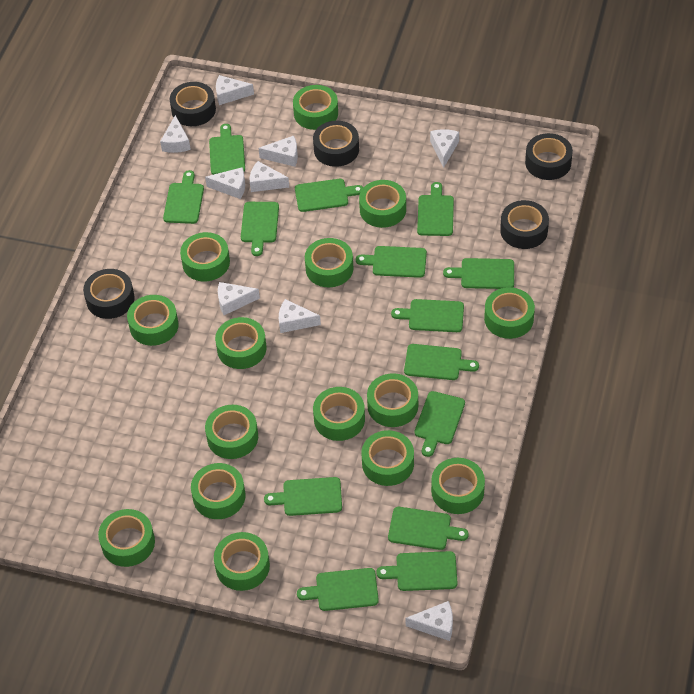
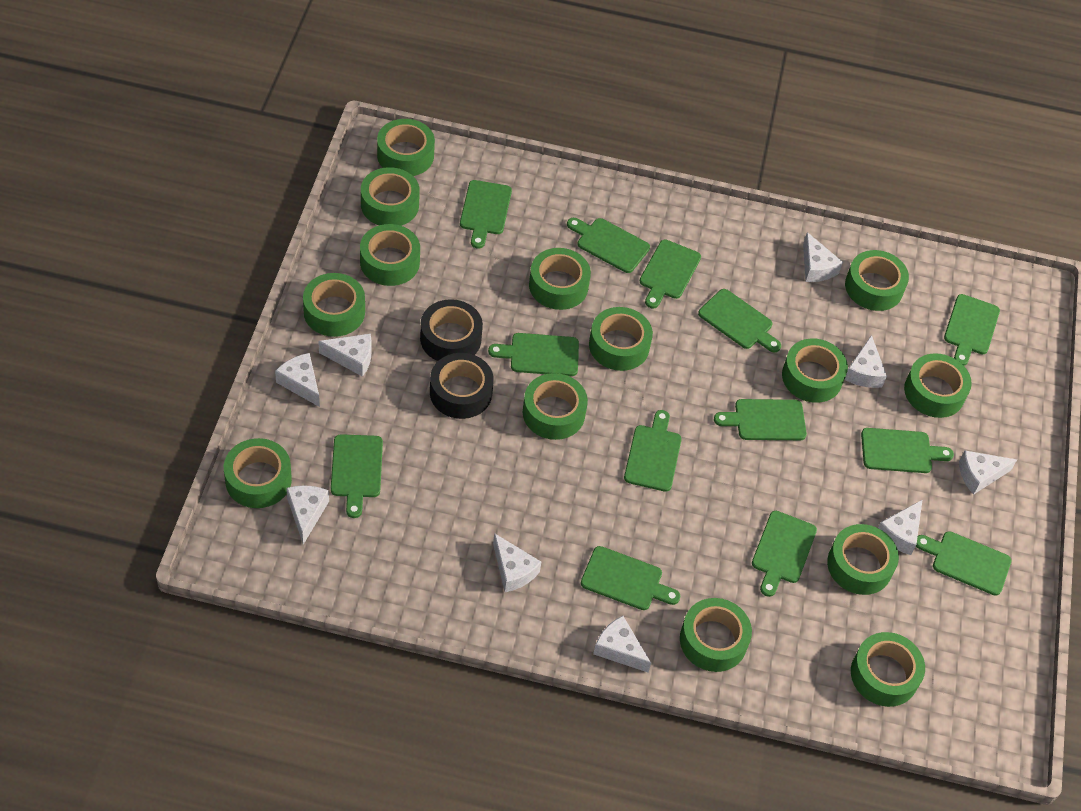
black tape: [83,269,135,319] [170,82,216,126] [313,121,359,167] [500,200,549,249] [525,133,573,180] = 5 -> [420,299,483,361] [430,353,494,419] = 2
green cutting board: [163,170,204,224] [209,124,245,175] [241,202,279,256] [264,477,342,516] [295,179,363,212] [297,568,379,611] [356,246,427,278] [376,551,457,591] [388,507,469,550] [391,299,464,332] [404,344,479,380] [415,391,465,457] [417,182,454,236] [443,258,514,289] = 14 -> [331,434,383,518] [460,180,512,249] [488,333,579,376] [567,218,650,273] [581,546,680,610] [624,410,682,492] [640,240,701,309] [698,289,781,352] [714,399,807,440] [752,511,817,597] [861,428,954,473] [916,531,1011,596] [944,294,1000,366] = 13
green tape: [98,509,155,567] [127,295,179,346] [180,232,230,281] [191,463,246,519] [205,405,258,459] [214,532,270,591] [215,317,267,369] [293,85,338,130] [305,238,353,287] [313,387,365,441] [359,180,406,228] [361,430,414,486] [367,373,418,427] [431,458,485,514] [484,287,535,339] = 15 -> [224,438,292,508] [303,273,365,337] [360,224,420,286] [361,167,420,226] [377,119,435,176] [523,373,588,440] [529,248,591,310] [589,307,653,371] [680,598,752,672] [782,339,848,403] [827,524,899,595] [845,250,909,311] [851,632,925,707] [904,353,972,418] = 14

